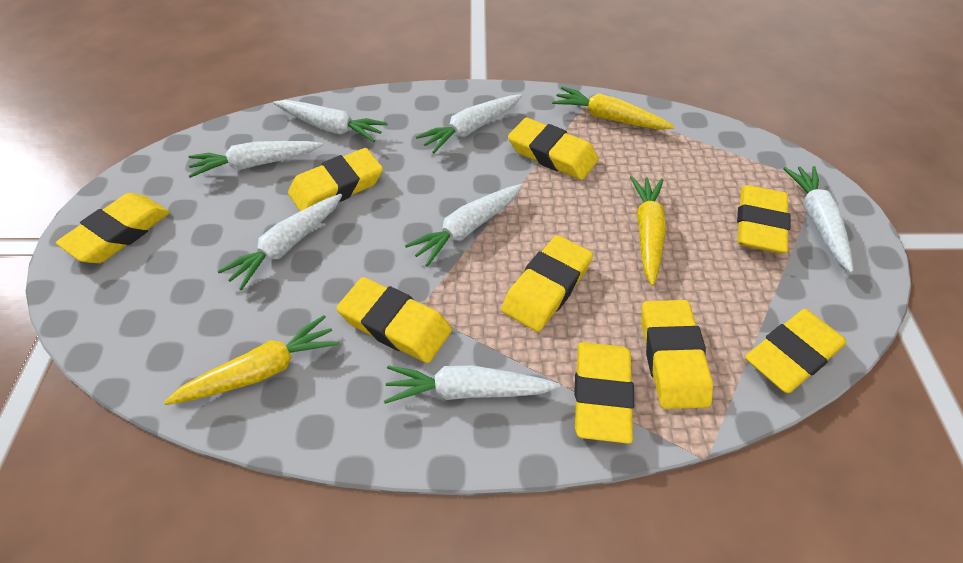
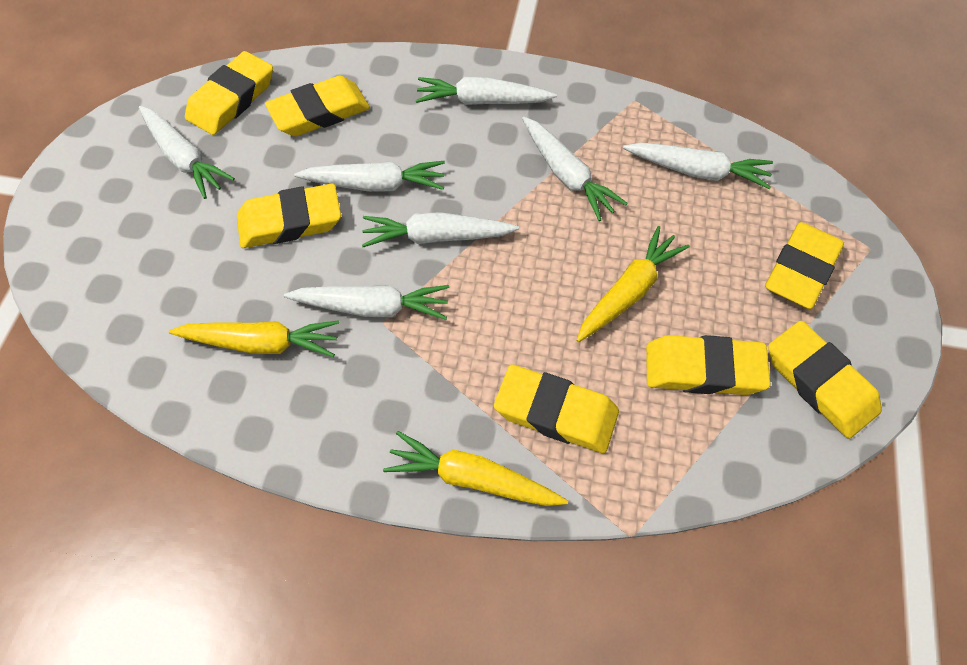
yellow eraser: [56,193,170,263] [288,148,383,211] [336,277,452,363] [501,235,593,332] [508,117,599,180] [574,342,634,444] [641,300,713,409] [737,185,790,253] [745,309,846,393] = 9 -> [185,51,273,135] [237,184,341,248] [265,76,370,136] [494,365,619,453] [646,335,770,395] [765,222,844,309] [768,320,882,439] = 7

